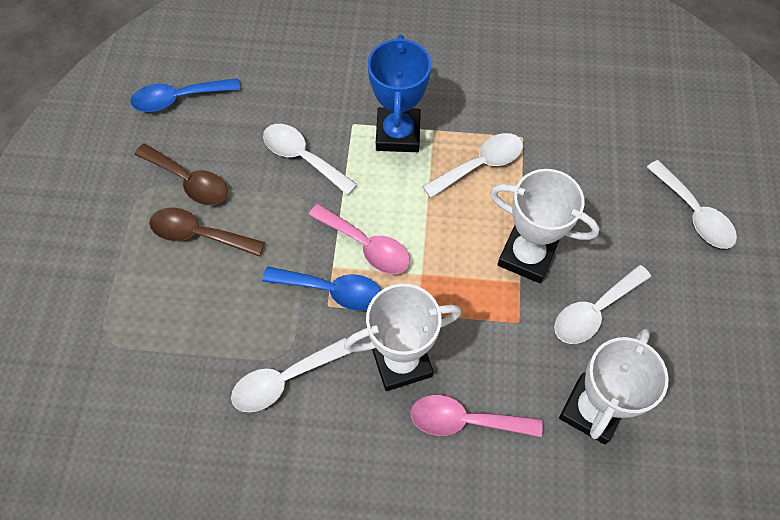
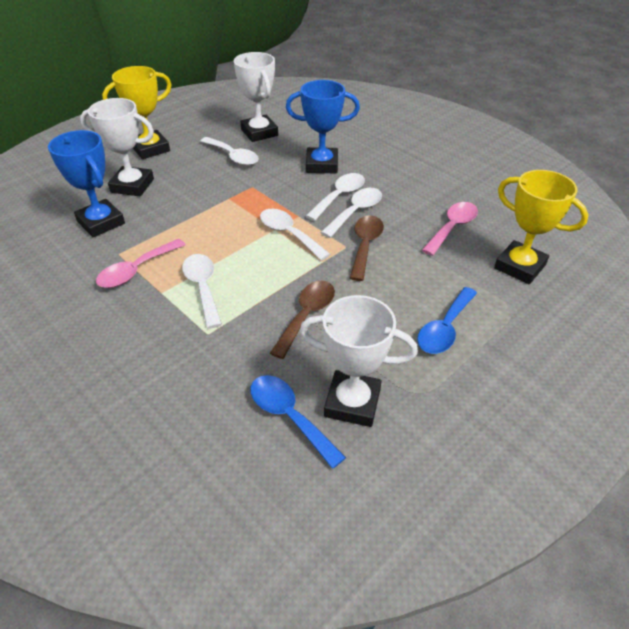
blue trophy: [368,35,431,152] = 1 -> [48,130,125,237] [286,80,360,173] = 2
yellow trophy: none = 0 -> [102,66,172,159] [494,170,589,284] = 2

